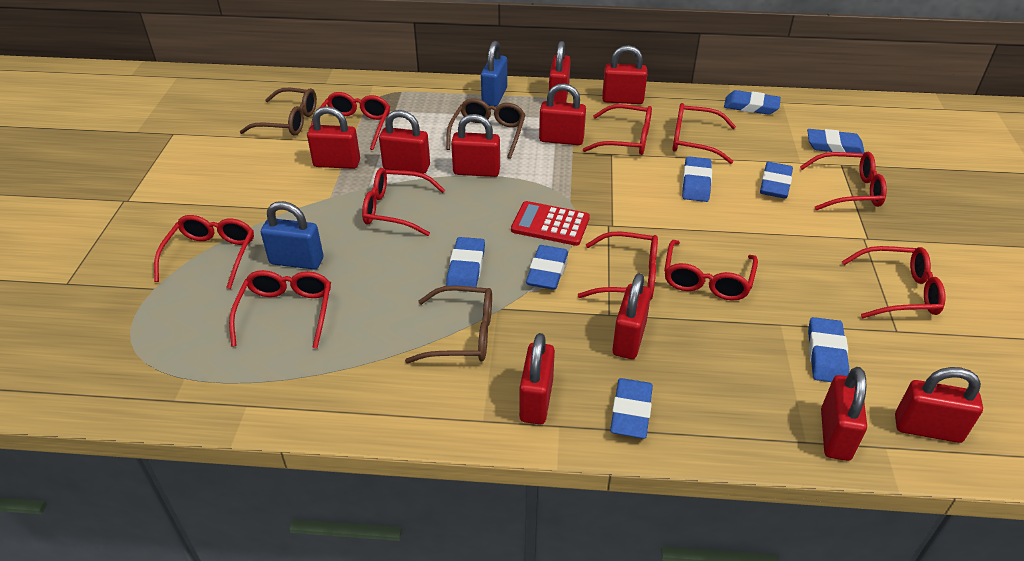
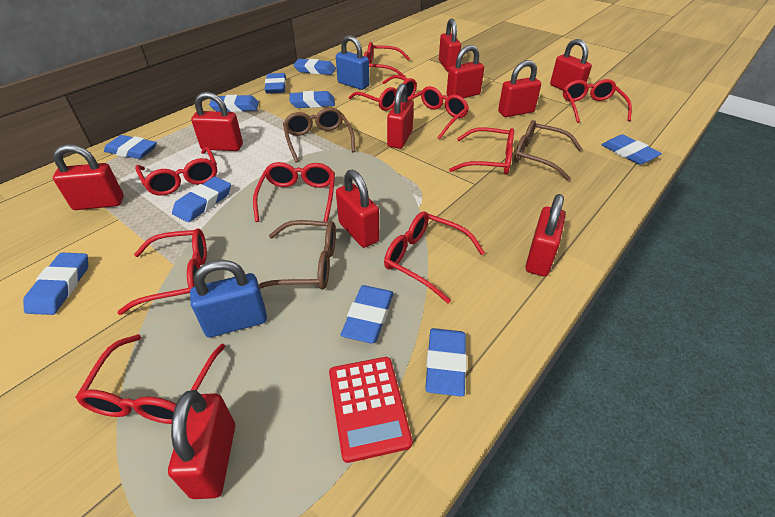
blue eraser: [446,237,485,292] [526,245,568,290] [610,378,653,439] [682,156,712,202] [724,90,781,115] [760,162,793,199] [807,129,865,153] [808,317,849,382] = 8 -> [23,253,88,315] [104,135,157,159] [172,177,231,222] [209,95,259,112] [265,73,286,94] [289,91,335,108] [293,59,336,75] [341,285,394,343] [425,328,467,397] [602,134,662,165] = 10

